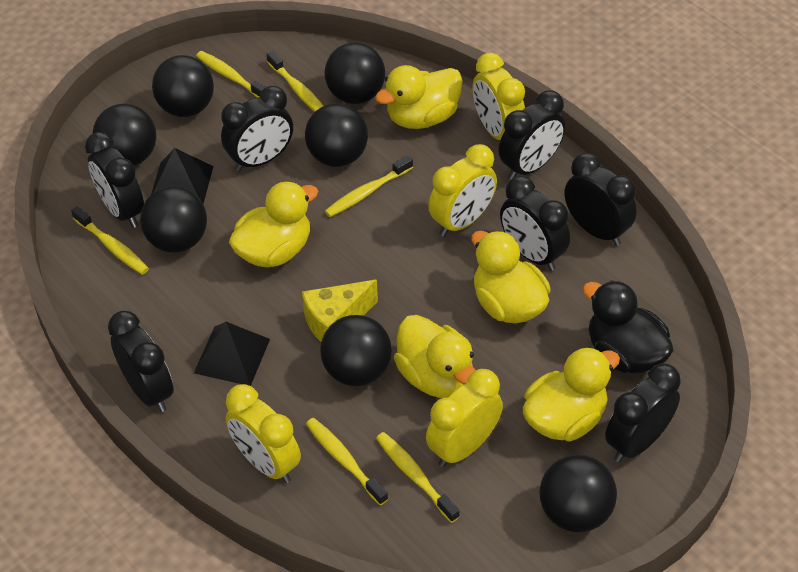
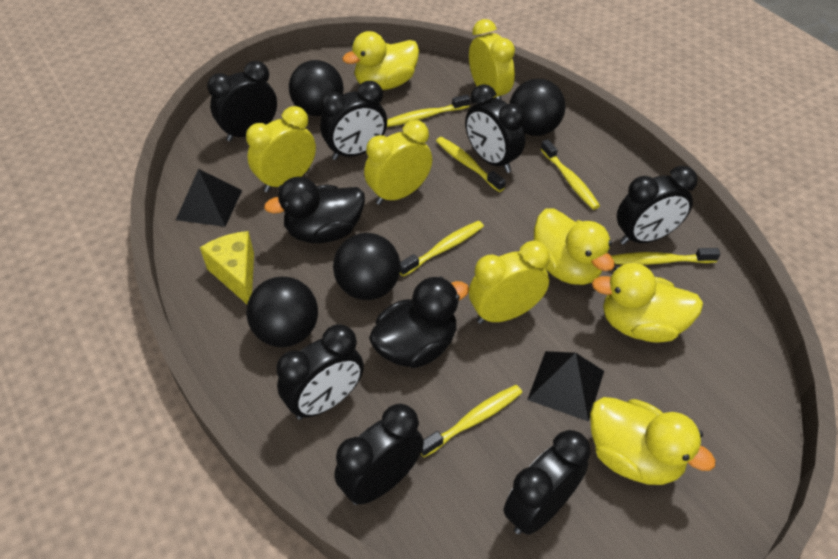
black ball: [93,104,156,166] [140,186,207,253] [152,55,214,117] [305,103,368,167] [320,315,392,386] [325,42,385,104] [539,455,617,532] = 7 -> [246,277,318,347] [289,60,344,116] [333,233,401,300] [509,79,565,136] = 4
black duck: [582,280,674,373] = 1 -> [264,177,365,243] [369,276,469,368] = 2
yellow duck: [229,181,319,268] [375,65,463,129] [394,315,476,398] [471,231,551,323] [523,347,620,441] = 5 -> [342,31,419,90] [534,208,615,285] [590,397,716,485] [592,263,703,343] = 4

